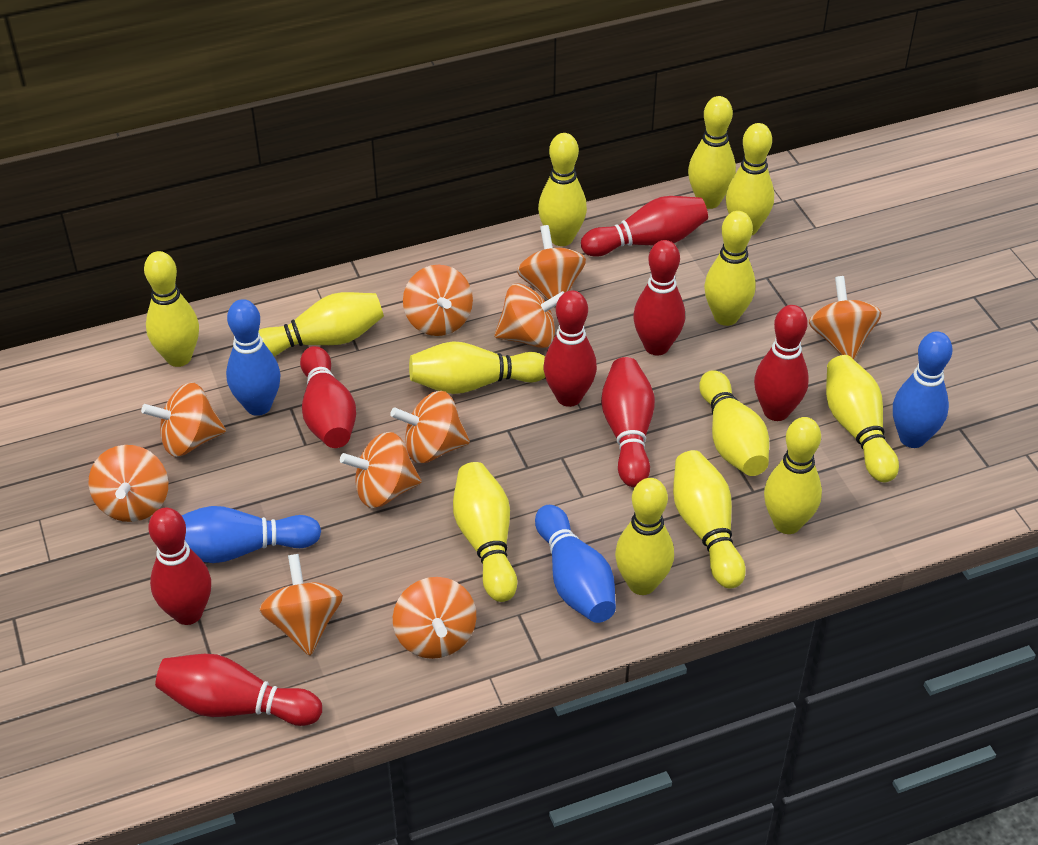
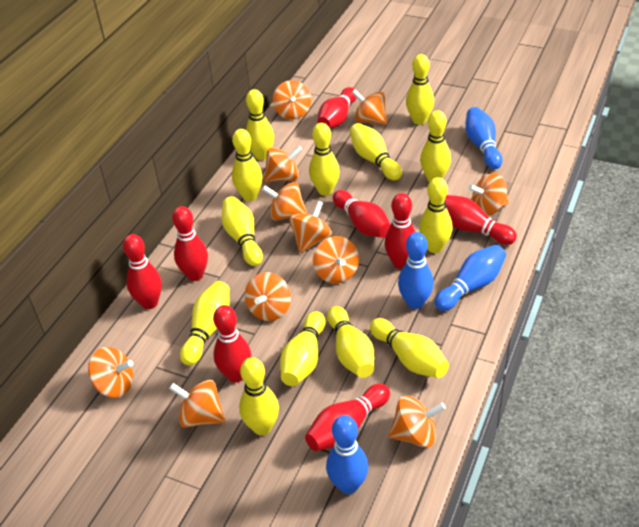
orange spinning top: [89,445,168,522] [141,383,226,457] [259,554,343,656] [340,432,421,508] [390,391,470,463] [393,577,476,659] [403,265,473,336] [494,283,565,348] [517,225,586,307] [808,276,881,359] = 10 -> [88,347,133,398] [169,380,225,428] [245,272,291,321] [262,182,307,221] [264,146,302,182] [273,80,311,120] [289,201,332,253] [313,236,359,284] [352,89,388,125] [388,395,446,448] [468,173,509,216] = 11

